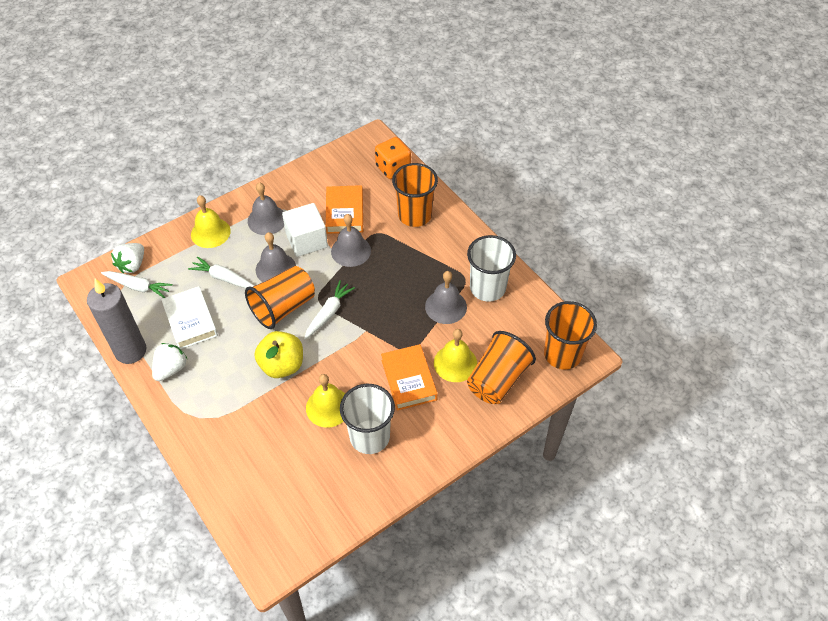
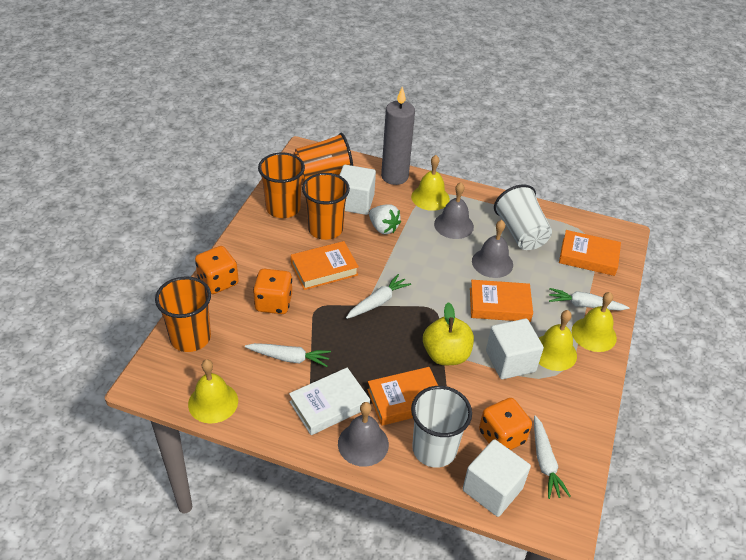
grey bell: [248,182,284,235] [256,232,296,282] [331,214,371,267] [425,271,467,324] = 4 -> [338,402,389,467] [434,182,474,239] [472,220,513,278] = 3
orange book: [326,185,363,234] [381,344,438,411] = 2 -> [291,241,359,290] [367,367,438,426] [470,280,533,322] [559,230,621,276] = 4
orange dice: [375,137,411,179] = 1 -> [195,246,239,294] [253,269,292,314] [479,398,532,450] = 3
white carrot: [101,271,173,298] [188,256,254,288] [304,280,355,339] = 3 -> [245,343,331,367] [346,274,411,319] [534,415,570,499] [549,288,629,311] = 4
white cube: [282,203,328,257] = 1 -> [339,165,376,215] [463,439,531,517] [486,318,544,379] = 3
white strawberry: [111,243,144,273] [152,343,187,381] = 2 -> [369,204,401,234] = 1
yellow bell: [191,195,231,248] [306,374,345,428] [434,329,477,382] = 3 -> [188,359,238,424] [411,155,450,211] [539,310,577,371] [572,292,617,352] = 4

